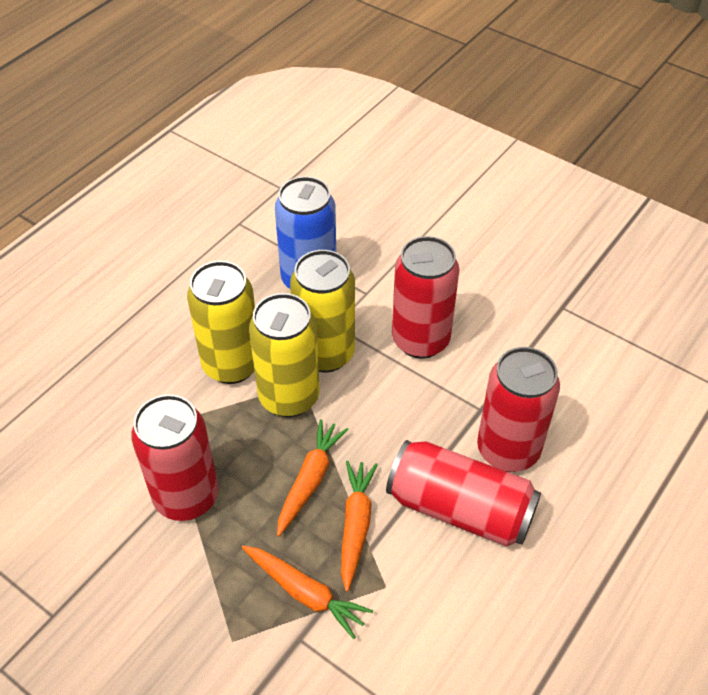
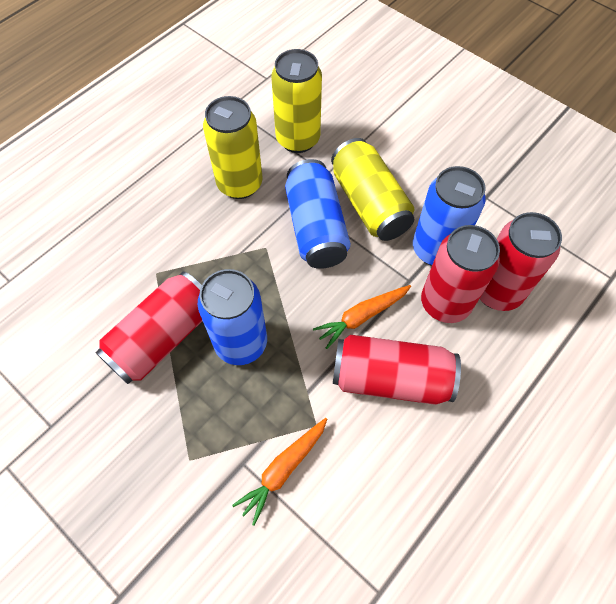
blue can: [275,176,336,289] = 1 -> [198,269,267,365] [285,159,350,269] [413,166,486,266] = 3
orange carrot: [242,546,373,639] [277,419,348,537] [341,461,378,592] = 3 -> [232,418,327,526] [313,285,411,349] = 2

